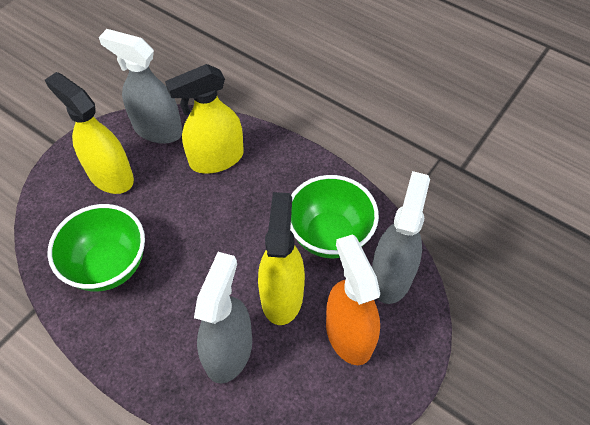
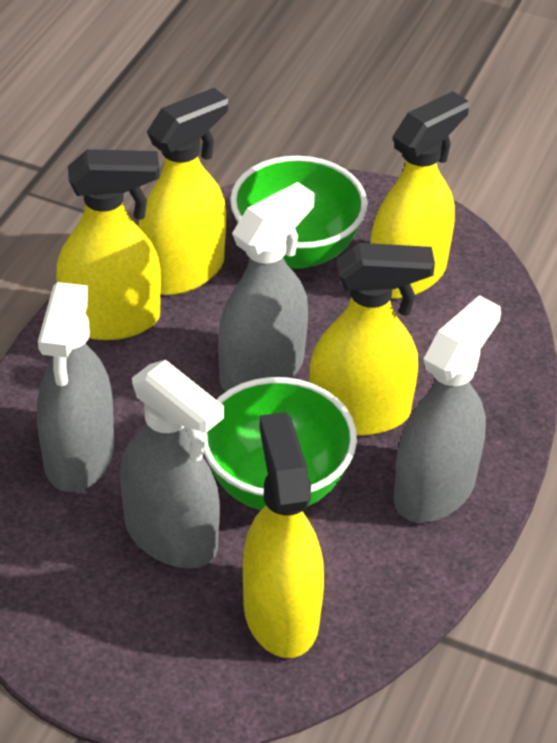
grey spray bottle: [99,29,183,144] [194,252,252,384] [372,171,430,304] = 3 -> [37,282,114,492] [120,360,224,569] [218,182,314,392] [394,295,501,523] = 4
orange spray bottle: [326,234,380,365] = 1 -> none = 0
yellow spray bottle: [45,72,134,194] [165,64,244,174] [258,192,305,325] = 3 -> [56,149,161,340] [138,88,228,295] [243,412,324,658] [309,243,435,436] [370,91,469,299] = 5

